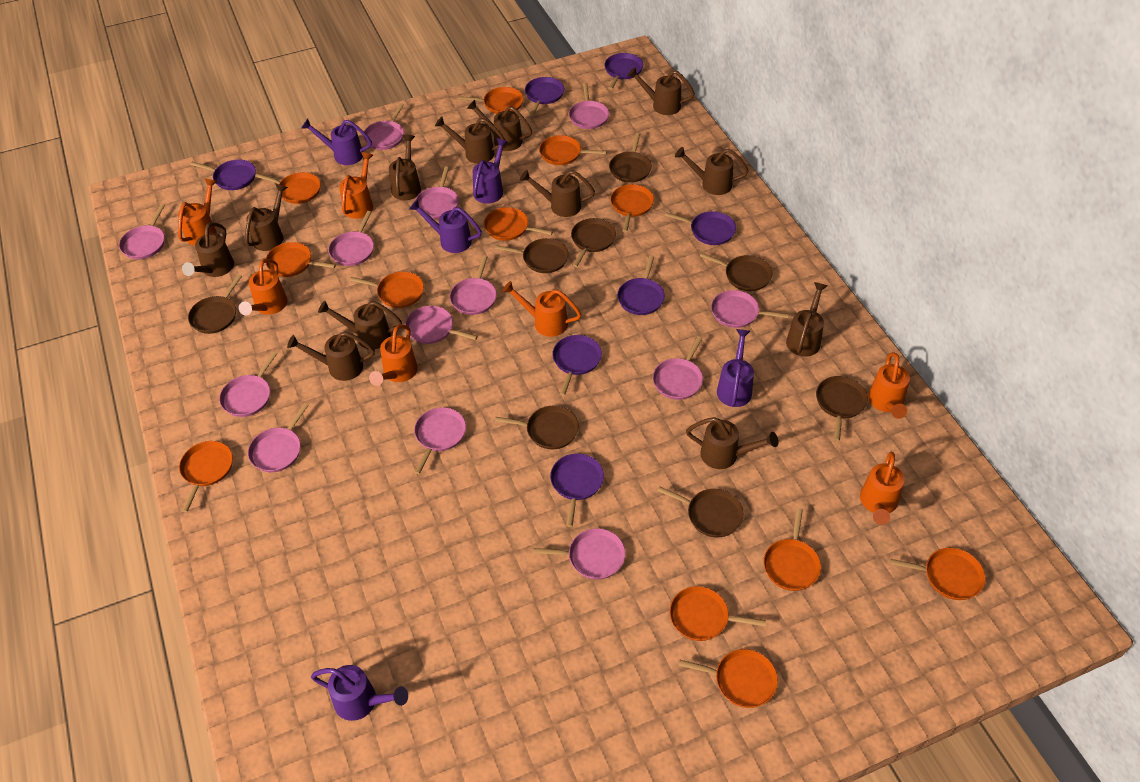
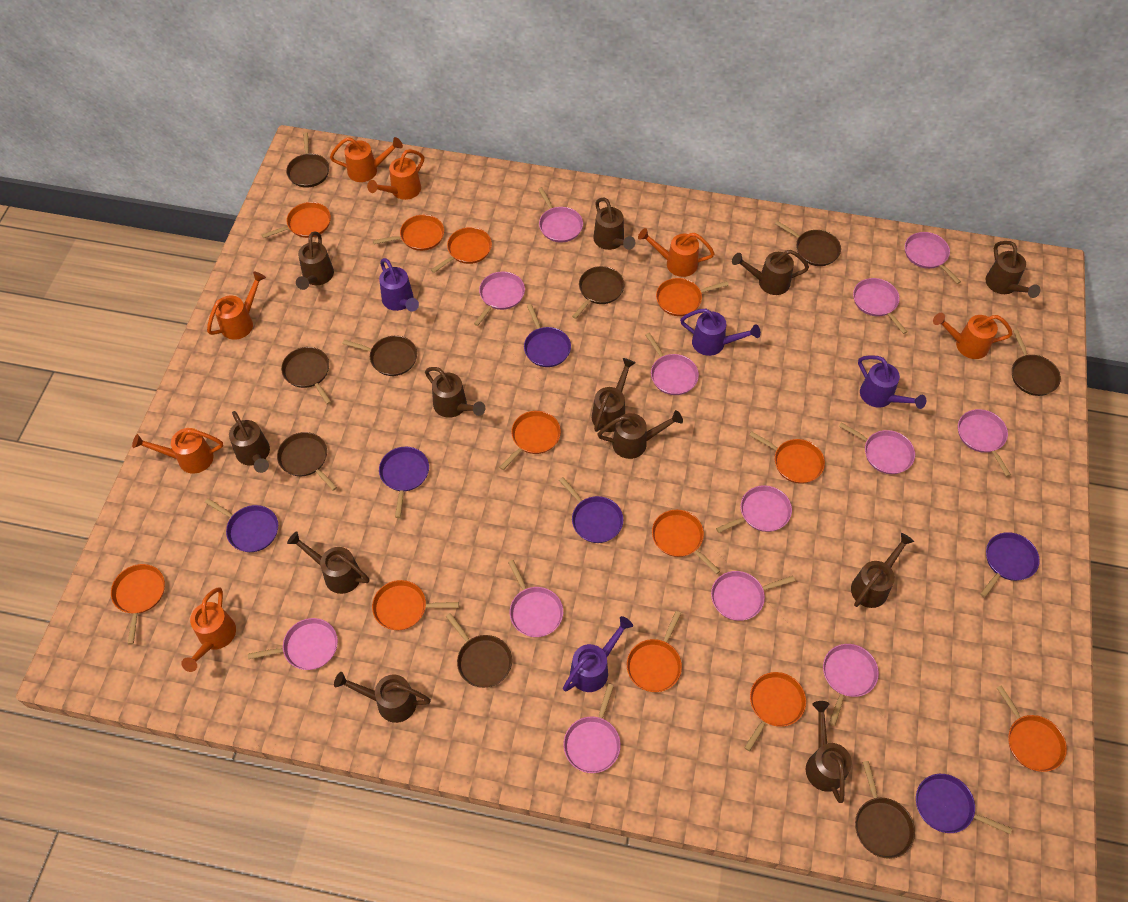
brown pan: [188,275,242,334] [495,238,569,273] [495,406,579,449] [571,218,616,267] [609,133,652,183] [658,487,744,537] [700,253,773,291] [816,376,868,441] = 8 -> [277,432,337,491] [281,347,331,405] [286,132,329,188] [342,336,417,376] [446,613,512,688] [572,266,624,319] [775,221,841,266] [855,761,915,859] [1012,329,1061,396] = 9
purple pan: [190,160,256,190] [525,77,564,116] [550,454,604,527] [552,335,602,395] [605,53,643,89] [617,256,665,315] [665,211,736,245] = 7 -> [205,498,278,552] [379,447,429,518] [524,304,571,367] [559,477,623,543] [916,774,1012,834] [980,532,1040,598] = 6
purple watering can: [301,119,372,165] [311,665,408,721] [409,200,482,253] [473,138,508,204] [717,329,754,407] = 5 -> [379,258,419,312] [563,616,633,692] [680,309,761,356] [858,355,926,409] = 4

